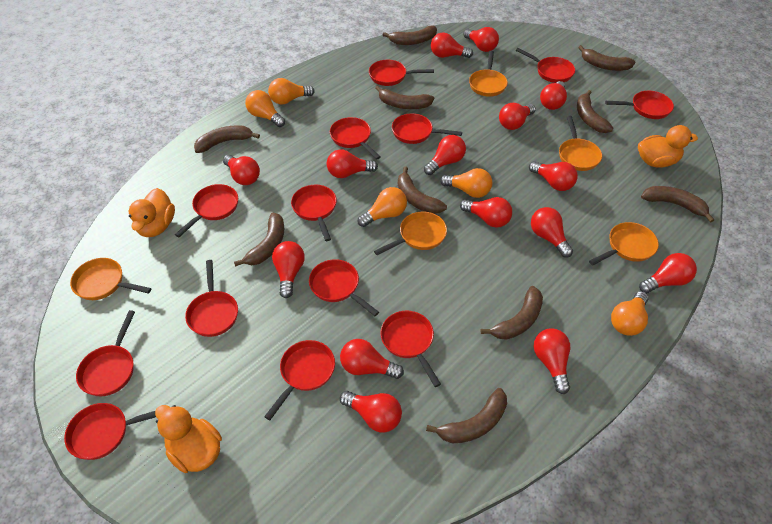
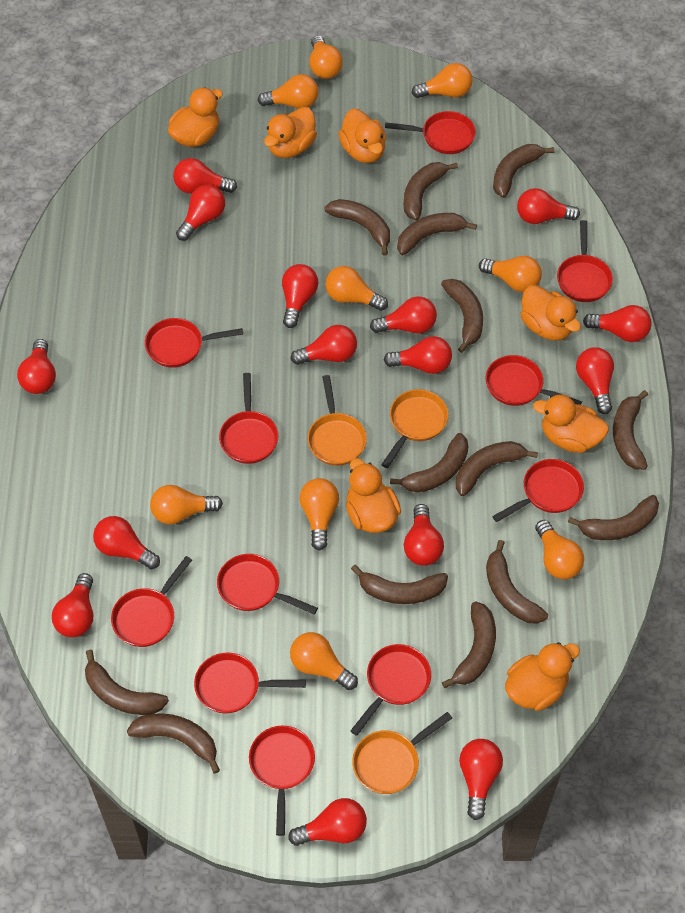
brown banana: [194,125,260,153] [234,212,284,267] [375,86,434,109] [383,26,437,45] [398,166,447,214] [426,388,507,443] [481,286,543,340] [577,90,614,133] [578,45,635,71] [641,186,714,223] = 10 -> [85,649,169,715] [127,713,220,773] [324,199,390,256] [351,565,448,604] [390,433,468,493] [397,213,477,255] [403,162,458,221] [441,279,483,353] [442,601,496,688] [456,441,538,496] [486,540,548,624] [493,144,554,198] [568,495,659,540] [613,390,648,470] = 14
orange duck: [128,188,175,237] [155,405,222,473] [638,125,698,168] = 3 -> [168,87,223,147] [264,107,317,158] [338,108,386,163] [346,458,401,533] [505,642,580,711] [520,285,581,341] [533,394,609,453] = 7
orange light bulb: [245,90,285,127] [268,78,315,104] [358,187,407,227] [440,168,492,198] [611,291,649,336] = 5 -> [150,485,223,524] [257,74,319,109] [290,632,358,690] [300,478,339,551] [309,35,343,79] [325,266,388,311] [412,63,473,98] [479,256,542,292] [535,520,584,579] = 9
orange pan: [70,258,151,300] [374,212,447,255] [469,51,508,97] [559,116,602,171] [589,222,659,265] = 5 -> [307,375,367,466] [352,712,452,794] [381,389,448,468] = 3
red pan: [64,403,156,460] [76,310,135,396] [175,184,238,237] [185,260,238,337] [264,340,335,420] [291,185,337,241] [309,259,379,316] [330,117,381,159] [369,60,434,86] [381,311,441,387] [392,113,462,144] [516,48,575,83] [605,91,674,119] = 13 -> [111,556,192,647] [145,318,243,368] [194,653,306,713] [217,554,318,615] [219,373,278,464] [249,725,315,836] [350,644,431,736] [385,111,476,154] [486,355,582,406] [492,459,584,522] [557,220,613,302] = 11

